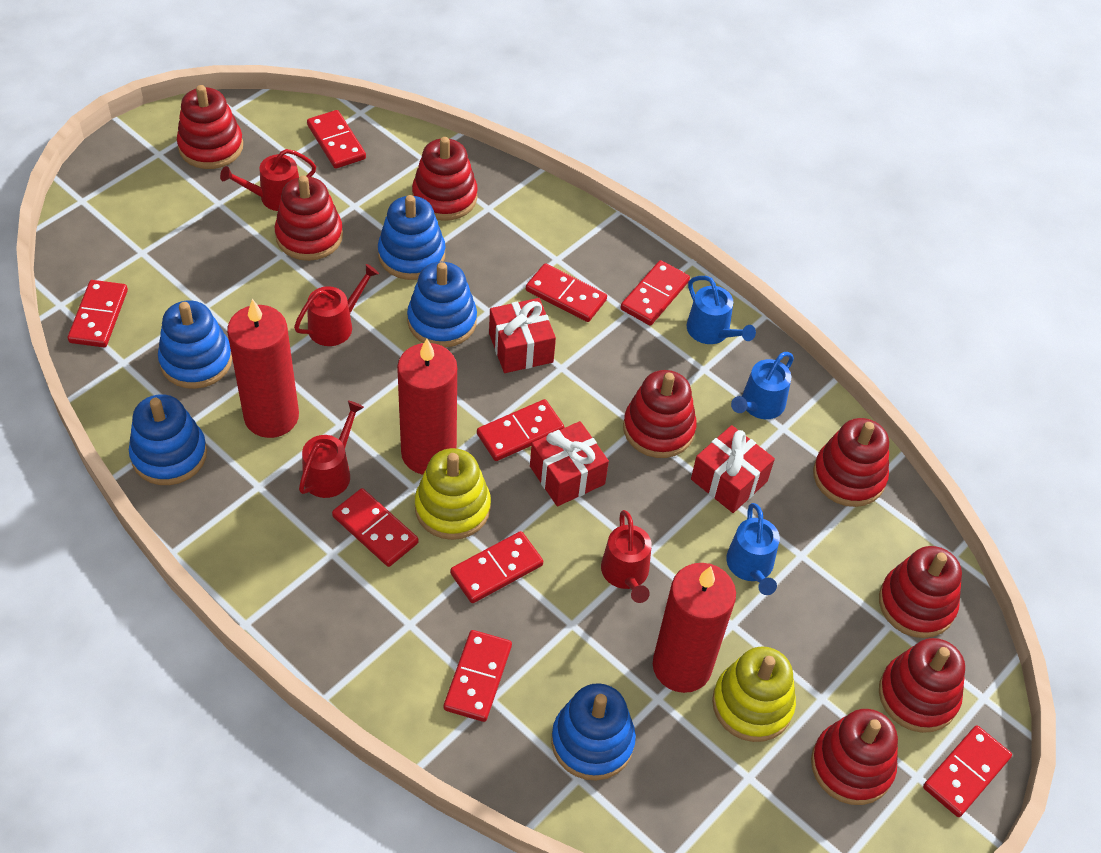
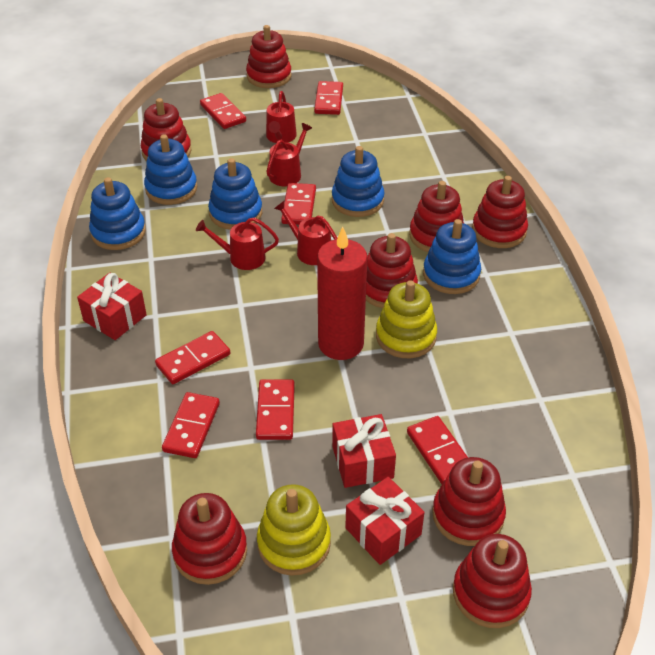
blue watering can: [687,276,756,344] [726,503,780,595] [731,352,794,419] = 3 -> none = 0
red candle: [227,299,299,438] [397,339,457,474] [653,563,736,693] = 3 -> [317,227,367,360] = 1
red domino: [68,280,128,347] [307,110,366,169] [332,488,419,567] [444,630,512,722] [450,531,543,603] [477,399,564,461] [526,263,607,322] [620,260,690,326] [923,725,1012,817] = 9 -> [155,331,230,384] [162,392,220,458] [200,93,246,129] [256,379,295,440] [281,183,316,225] [314,81,343,115] [407,416,468,484] = 7

